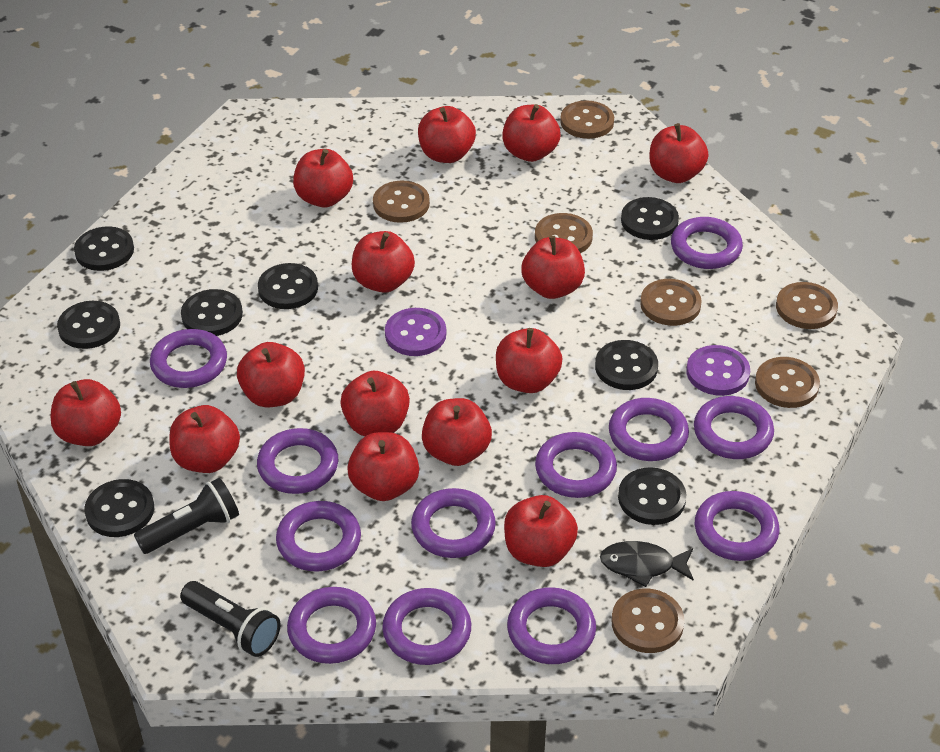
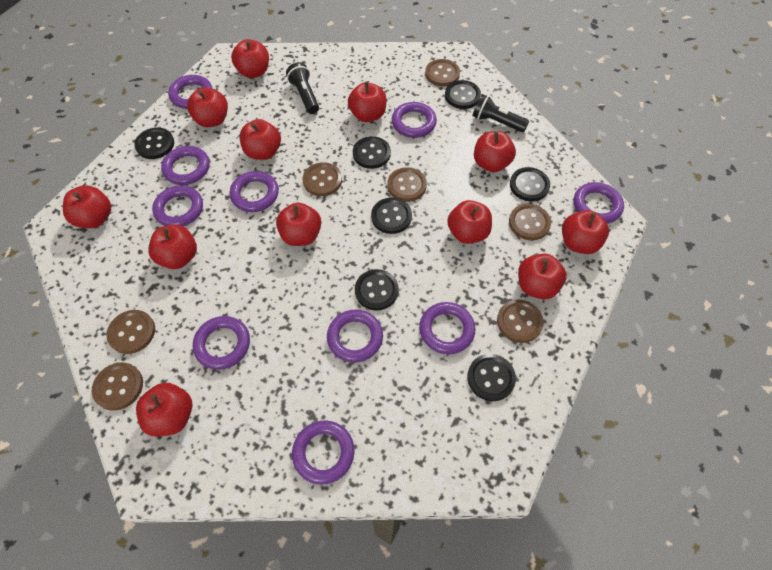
black button: [57,301,120,349] [74,226,134,271] [85,479,154,537] [181,289,243,336] [258,263,318,309] [595,340,658,390] [618,467,686,525] [621,197,679,240] = 8 -> [134,128,174,159] [353,136,391,169] [355,269,399,311] [371,198,412,234] [445,80,481,109] [467,354,516,401] [510,167,550,201] = 7
black fish: [600,541,694,587] = 1 -> none = 0
purple button: [385,308,446,356] [686,345,750,396] = 2 -> none = 0
purple ring: [150,329,227,388] [257,428,338,494] [276,501,361,571] [287,587,376,664] [382,588,471,665] [411,488,496,558] [507,587,596,664] [535,432,617,498] [609,398,689,461] [671,217,743,269] [694,396,774,459] [695,491,779,561] = 12 -> [152,185,203,226] [161,146,210,185] [168,75,213,109] [193,316,250,370] [230,171,279,212] [292,420,355,485] [327,310,383,363] [392,102,437,138] [419,302,475,354] [574,182,624,224] = 10
red apple: [51,379,121,446] [169,405,240,473] [237,342,305,407] [293,149,353,207] [341,371,410,436] [347,432,419,501] [352,231,415,293] [418,106,476,163] [422,398,492,466] [496,328,562,393] [502,104,560,162] [504,495,578,567] [521,236,585,299] [649,123,709,183] = 14 -> [63,185,111,228] [136,382,193,436] [148,225,197,269] [187,87,228,127] [231,39,269,78] [240,119,281,160] [276,203,321,246] [348,82,386,122] [447,200,492,244] [474,131,516,172] [518,253,567,299] [562,210,609,254] = 12

